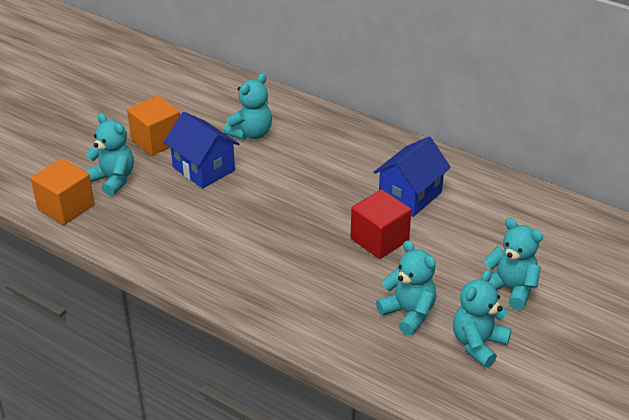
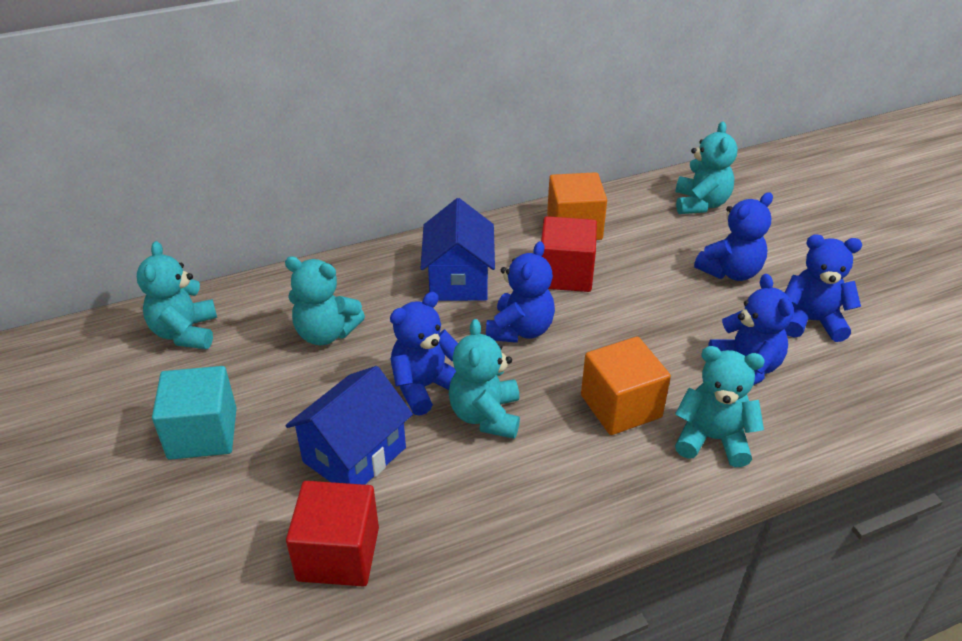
blue teddy bear: none = 0 -> [390,292,458,416] [486,241,555,343] [694,192,773,281] [708,274,794,385] [785,234,862,342] = 5
red cube: [351,190,411,259] = 1 -> [286,481,379,586] [541,216,597,292] = 2
turquoise cube: none = 0 -> [152,366,237,460] = 1

